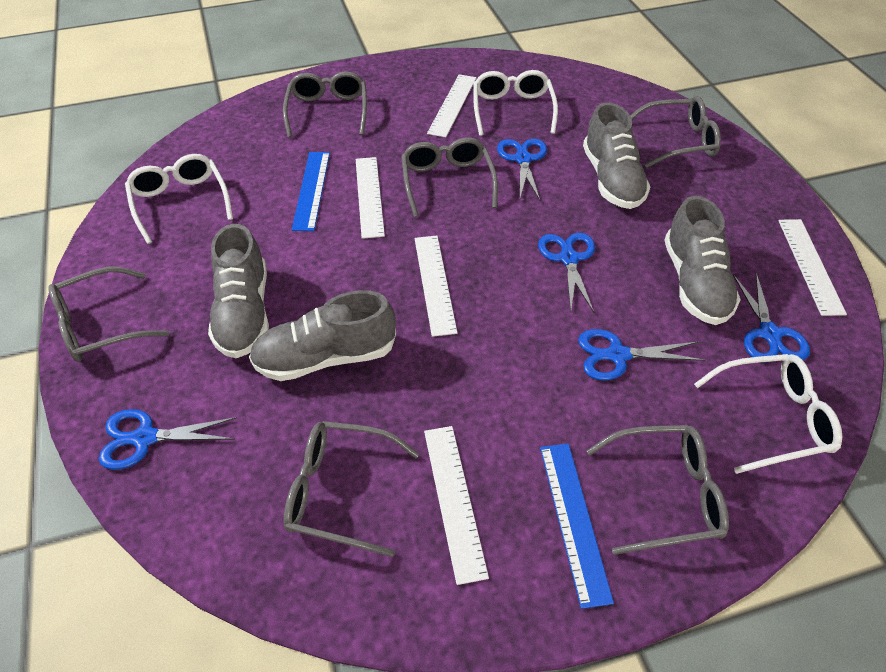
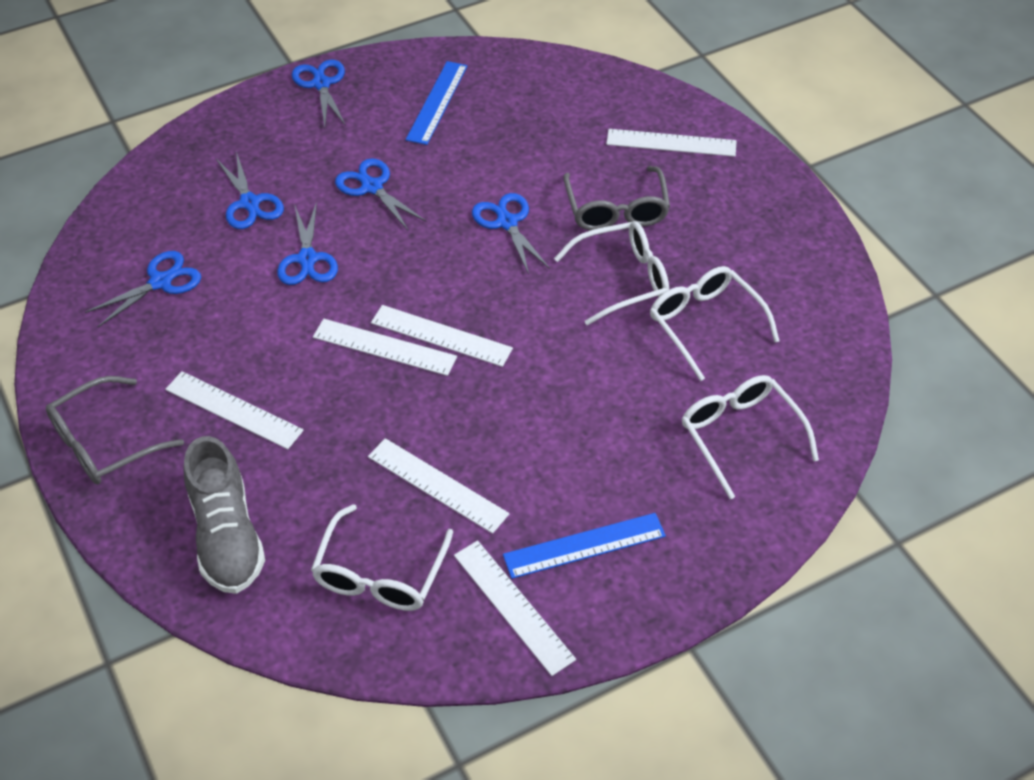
blue scissors: [99,409,237,470] [497,139,547,200] [538,233,595,313] [578,329,705,380] [733,273,810,363] = 5 -> [85,251,201,327] [216,151,284,229] [277,202,338,285] [292,59,346,127] [335,158,426,230] [472,193,550,274] = 6
grey glasses: [48,267,169,362] [283,71,367,138] [284,421,419,557] [401,137,498,217] [587,425,729,555] [630,96,721,168] = 6 -> [46,376,184,484] [563,166,670,230] = 2
grey shoe: [208,224,269,358] [249,290,396,381] [583,102,650,209] [664,196,741,325] = 4 -> [183,436,265,594] = 1
white glasses: [125,154,233,244] [473,70,558,136] [694,354,842,474] = 3 -> [311,504,453,611] [554,221,669,325] [650,266,780,381] [682,375,819,499] = 4
white ruler: [356,157,385,239] [415,235,457,337] [424,426,489,585] [427,74,476,137] [778,219,847,316] = 5 -> [165,371,304,449] [313,319,457,376] [368,438,509,534] [371,305,513,367] [454,540,576,676] [606,129,736,157] = 6

